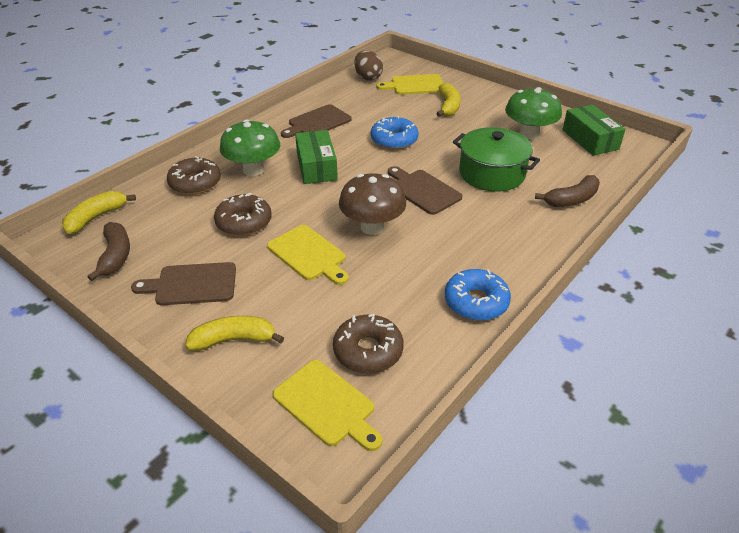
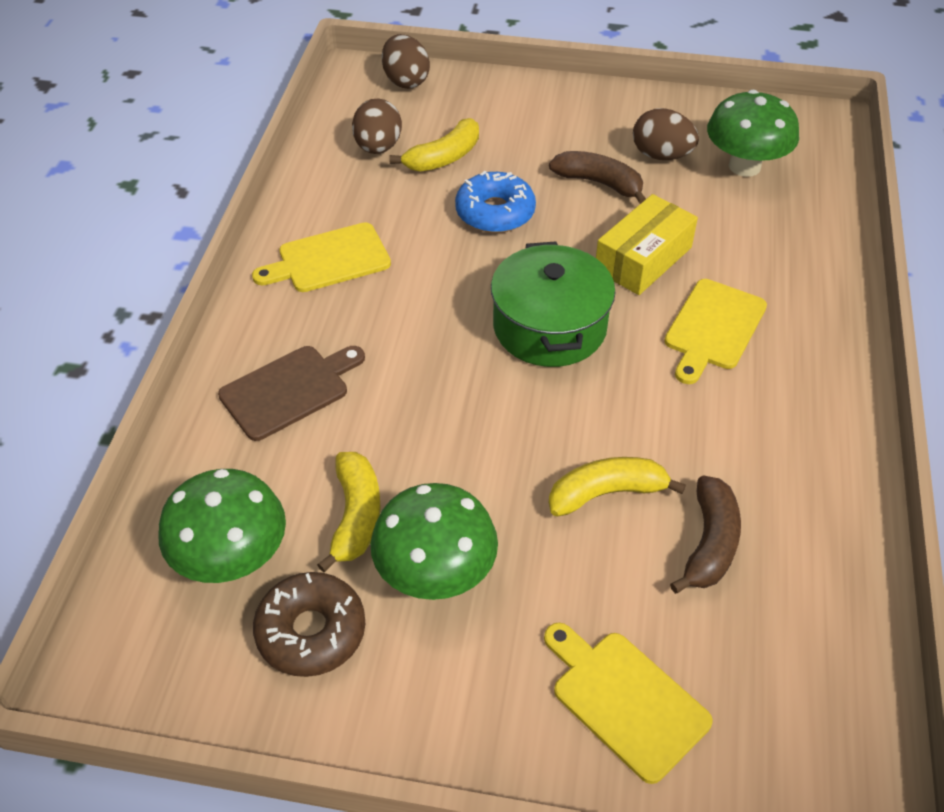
blue donut: [371,116,419,150] [445,269,511,321] = 2 -> [455,171,536,233] = 1
brown cutting board: [131,262,236,305] [281,104,352,138] [388,166,463,215] = 3 -> [218,346,365,441] = 1
brown donut: [167,156,221,195] [214,193,272,236] [333,314,404,373] = 3 -> [253,572,365,677] = 1
brown egg: [354,50,383,81] = 1 -> [352,99,402,154] [382,34,430,89] [633,108,699,160] = 3
brown mushroom: [339,173,406,235] = 1 -> none = 0
green box: [295,130,338,184] [562,105,626,156] = 2 -> none = 0
green mushroom: [220,119,280,176] [505,87,562,140] = 2 -> [158,469,286,583] [370,483,498,600] [707,90,799,177] = 3
yellow box: none = 0 -> [596,194,698,295] = 1

